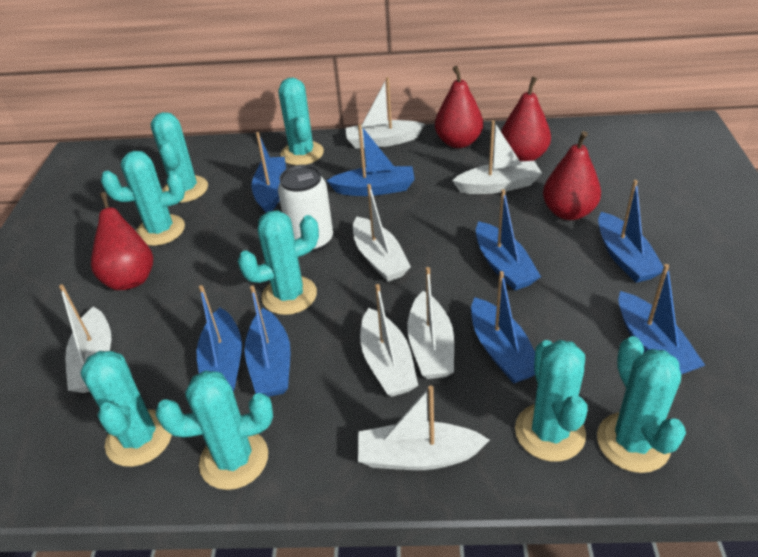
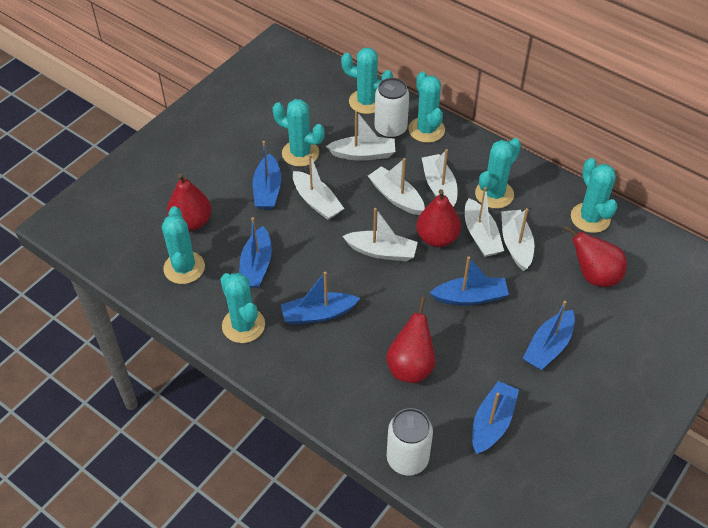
blue boat: [197,285,242,392] [244,285,291,397] [252,132,286,213] [326,124,415,196] [471,271,535,384] [476,189,541,291] [598,180,664,283] [618,264,705,374] = 8 -> [239,217,272,288] [253,141,281,209] [281,272,360,325] [430,256,509,305] [472,381,519,454] [522,301,575,370] = 6
turquoise cactus: [80,351,172,467] [101,151,185,246] [151,112,208,203] [156,370,273,490] [237,210,319,315] [279,78,324,165] [515,340,588,462] [597,336,686,473] = 8 -> [162,206,205,284] [220,273,265,343] [272,99,325,167] [341,48,393,114] [408,71,445,143] [475,138,521,209] [571,158,618,233] = 7
white can: [278,165,333,253] = 1 -> [375,78,409,139] [387,408,433,476] = 2

